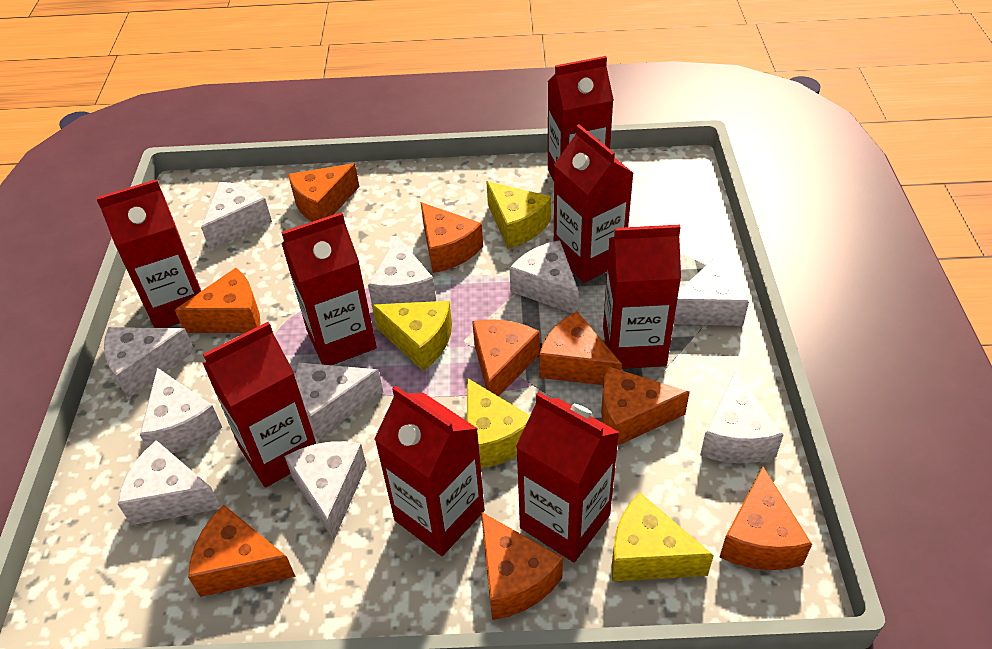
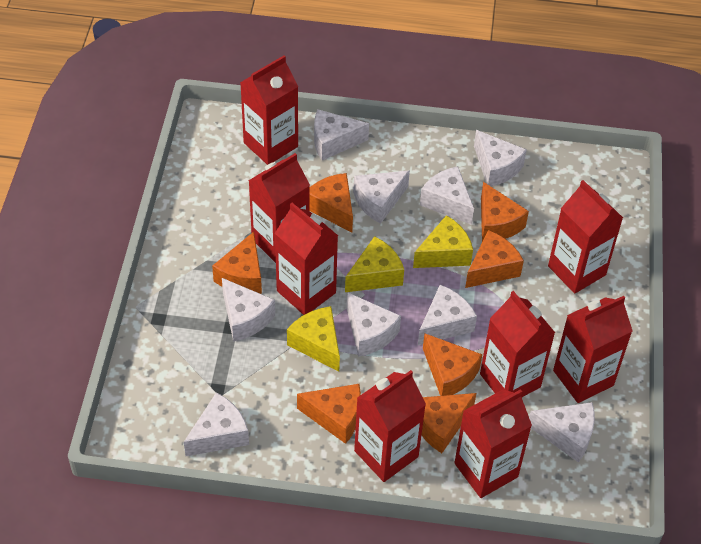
orange cheese: [175,268,260,333] [188,505,296,597] [288,163,359,222] [421,202,483,273] [472,319,540,397] [481,512,563,620] [539,311,622,385] [601,366,690,445] [720,466,812,570] = 9 -> [212,232,262,294] [297,384,361,444] [309,173,353,233] [422,393,476,453] [423,333,482,396] [465,230,524,288] [481,182,529,242] = 7
white cheese: [104,327,195,398] [118,440,221,525] [140,368,222,454] [201,182,272,251] [284,441,367,540] [295,362,383,439] [368,235,436,305] [510,240,579,314] [674,259,749,326] [700,371,784,463] = 10 -> [184,393,249,456] [222,278,275,342] [314,110,369,160] [346,292,401,357] [353,170,410,224] [418,285,477,345] [420,166,474,225] [474,130,527,186] [529,402,595,463] = 9
yellow cheese: [372,301,452,371] [467,378,530,469] [486,181,551,249] [612,493,714,582] = 4 -> [287,306,340,372] [345,236,404,292] [413,215,473,268] = 3

